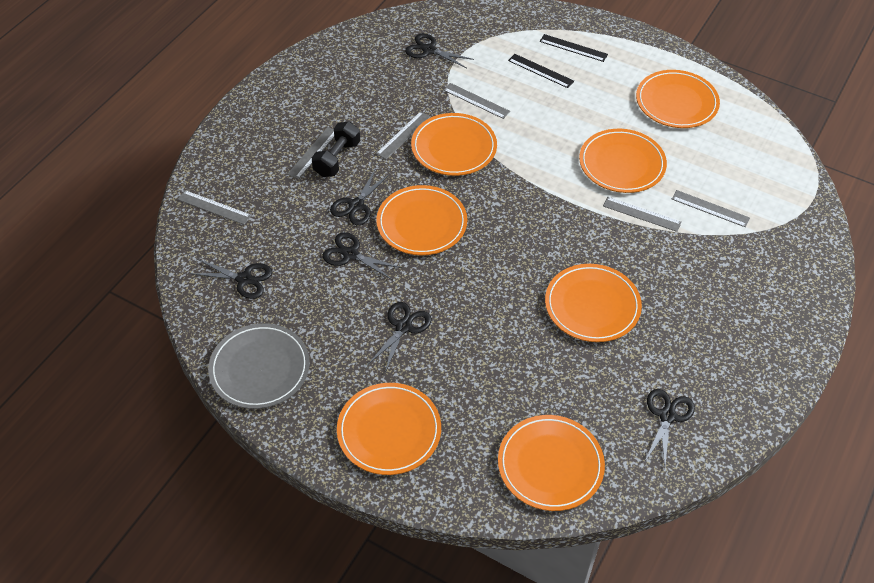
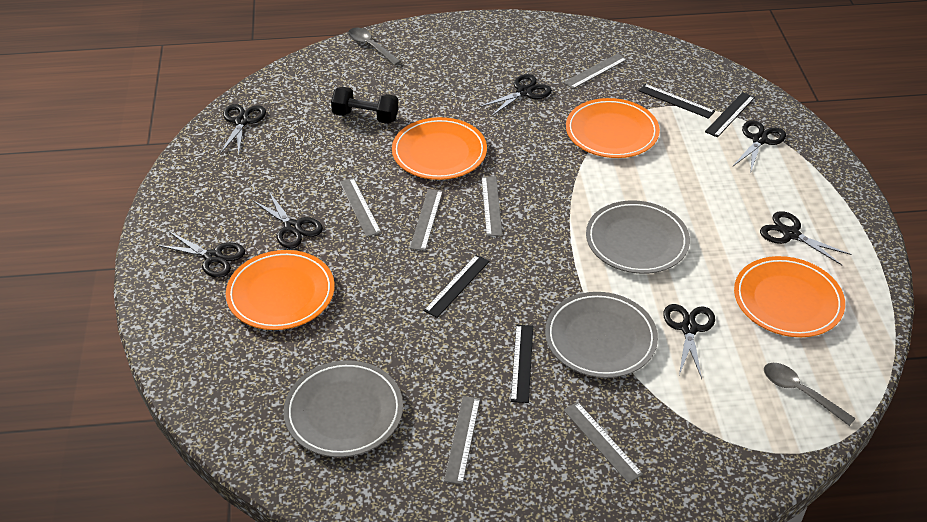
black ruler: [508,54,574,88] [540,34,608,62] = 2 -> [424,255,489,318] [511,325,533,403] [639,84,715,119] [705,92,755,137] = 4
black scissors: [190,259,273,299] [322,232,402,280] [330,168,390,225] [368,302,432,373] [405,33,474,68] [644,389,695,466] = 6 -> [157,231,245,278] [220,104,266,154] [252,192,323,249] [479,74,552,116] [663,304,715,379] [732,120,786,174] [760,211,851,265] = 7
grey plate: [208,323,310,409] = 1 -> [284,360,403,457] [545,292,658,378] [586,200,690,274] = 3
grey spoon: none = 0 -> [348,27,401,66] [764,363,856,426] = 2
orange plate: [337,383,441,475] [376,185,467,255] [411,113,497,176] [498,415,605,511] [545,264,642,342] [579,129,667,193] [636,70,720,128] = 7 -> [226,250,335,330] [392,117,487,180] [566,98,660,158] [734,256,845,337] = 4

